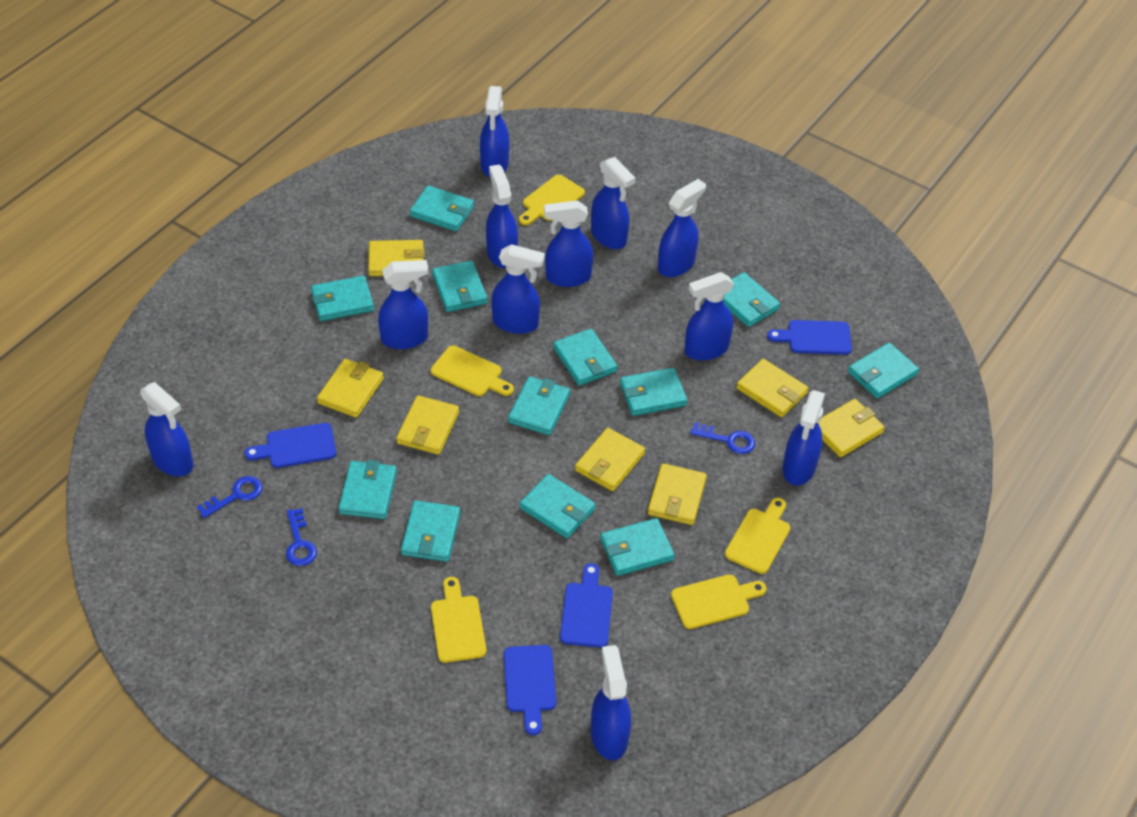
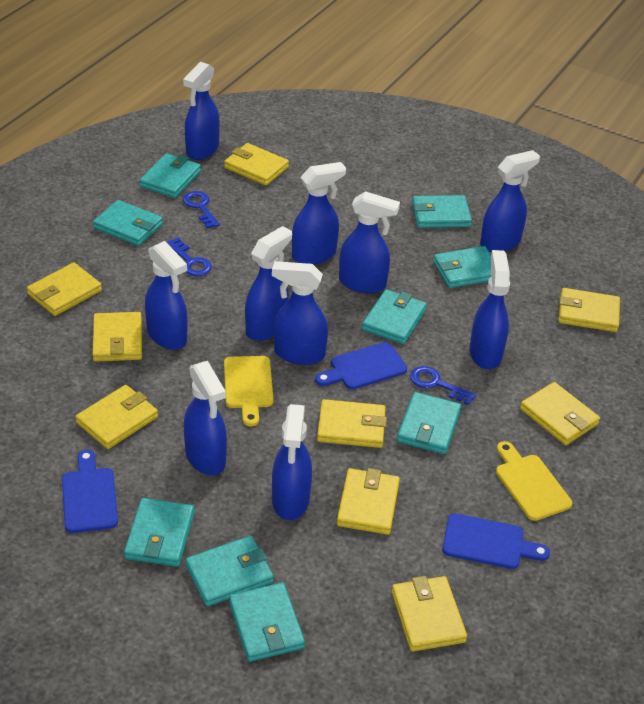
blue cutting board: [244,423,336,468] [504,645,556,735] [560,563,613,648] [767,320,852,355] = 4 -> [62,450,118,533] [315,342,407,390] [442,513,550,569] = 3
blue spray bottle: [140,382,193,476] [378,260,429,349] [480,86,509,177] [486,164,518,268] [491,244,545,334] [544,200,593,287] [591,157,635,249] [591,645,631,760] [658,179,706,277] [684,272,734,361] [783,390,825,485] = 11 -> [145,241,188,350] [183,62,220,160] [184,361,227,475] [245,226,292,341] [272,261,328,365] [272,404,312,520] [292,162,346,264] [339,191,400,293] [470,250,510,369] [480,150,540,252] = 10
turquoise wallet: [311,276,374,321] [338,460,397,519] [401,501,460,562] [410,186,474,231] [432,261,487,312] [508,376,570,435] [520,474,596,538] [553,329,618,386] [600,518,675,576] [620,368,687,416] [723,272,780,327] [848,343,919,399] = 12 -> [93,200,163,246] [124,498,194,567] [140,153,201,198] [186,536,274,607] [229,582,305,662] [362,289,427,344] [397,392,461,454] [412,195,472,228] [433,246,491,288] = 9
yellow cutting board: [431,345,514,396] [431,577,486,663] [519,174,585,225] [671,574,767,629] [725,498,790,574] = 5 -> [224,356,274,426] [496,441,572,521] = 2
yellow wallet: [317,359,384,418] [368,240,425,276] [396,395,459,455] [575,428,645,491] [648,463,707,525] [736,359,808,417] [818,399,885,457] = 7 -> [27,263,102,316] [76,385,158,449] [92,312,142,362] [224,143,289,186] [317,399,387,448] [337,468,400,535] [391,576,467,652] [520,382,600,445] [558,288,620,332] = 9

